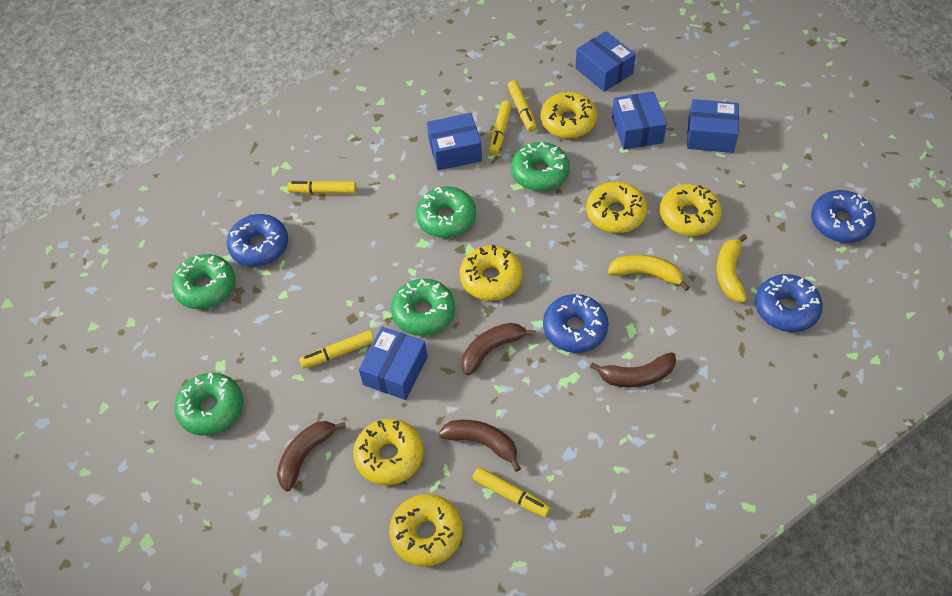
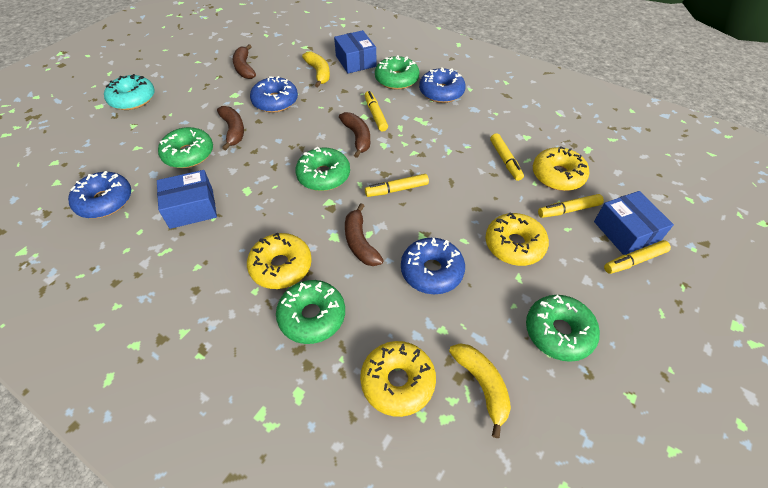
blue box: [359,327,428,400] [427,113,482,170] [575,31,636,92] [612,91,667,150] [687,99,739,153] = 5 -> [157,170,217,229] [334,30,377,74] [594,191,674,255] = 3
turquoise donut: none = 0 -> [104,74,155,110] = 1
yellow donut: [353,418,424,485] [389,494,463,566] [460,245,522,301] [541,92,597,138] [586,181,647,233] [660,184,722,236] = 6 -> [247,232,312,289] [360,341,436,417] [486,212,549,266] [533,146,590,191] = 4

